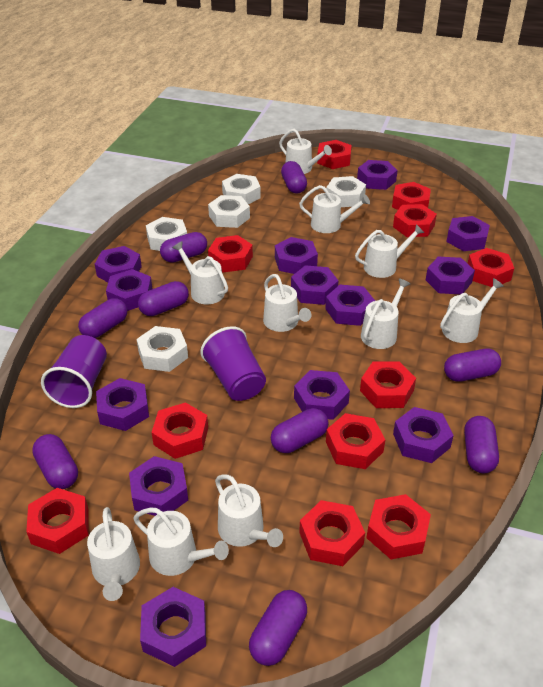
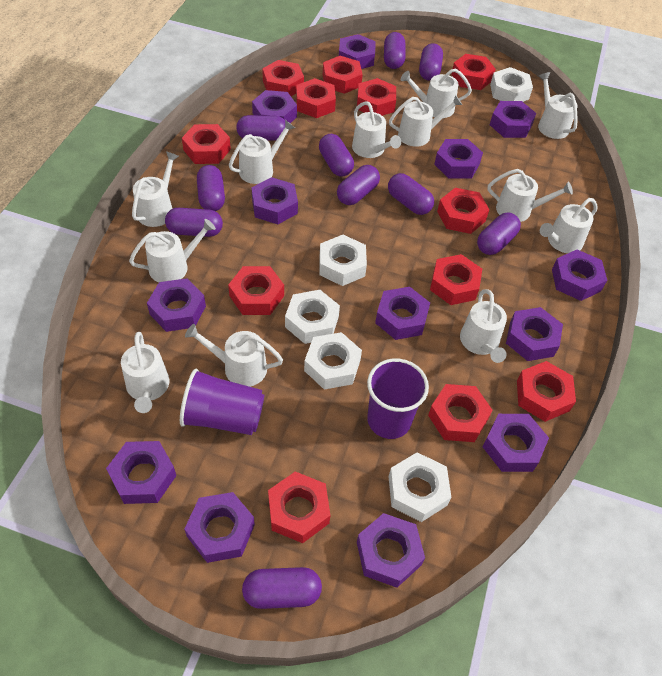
purple capsule: [32,434,78,489] [78,298,127,338] [138,281,189,316] [160,232,207,263] [249,590,307,666] [271,408,329,453] [281,161,307,193] [444,348,501,382] [464,416,499,473] = 9 -> [165,208,223,237] [197,165,225,211] [236,115,285,141] [242,567,322,609] [319,134,354,177] [337,165,380,205] [384,32,405,69] [388,173,434,215] [419,43,443,81] [477,213,521,255] = 10
red nut: [26,488,89,554] [151,402,208,459] [208,235,253,272] [299,500,365,566] [317,140,352,169] [326,413,385,469] [360,361,416,408] [367,494,431,559] [392,182,431,210] [393,204,437,237] [467,248,514,287] = 11 -> [182,124,231,164] [228,266,284,315] [262,60,304,96] [268,472,330,543] [296,78,336,118] [323,56,363,94] [357,78,396,116] [428,384,493,442] [430,254,482,305] [437,188,490,234] [451,54,496,90] [517,361,576,422] = 12
white watering can: [87,507,140,601] [133,508,229,576] [172,241,228,304] [215,474,283,547] [263,274,311,332] [279,129,332,174] [299,185,370,233] [355,224,424,278] [361,278,410,349] [440,278,504,343] = 10 -> [121,332,169,413] [129,219,216,282] [132,151,179,227] [185,324,283,387] [229,120,295,184] [352,101,401,158] [389,95,462,147] [401,69,472,118] [460,289,507,363] [488,169,573,222] [538,72,578,139] [540,198,598,253] = 12

